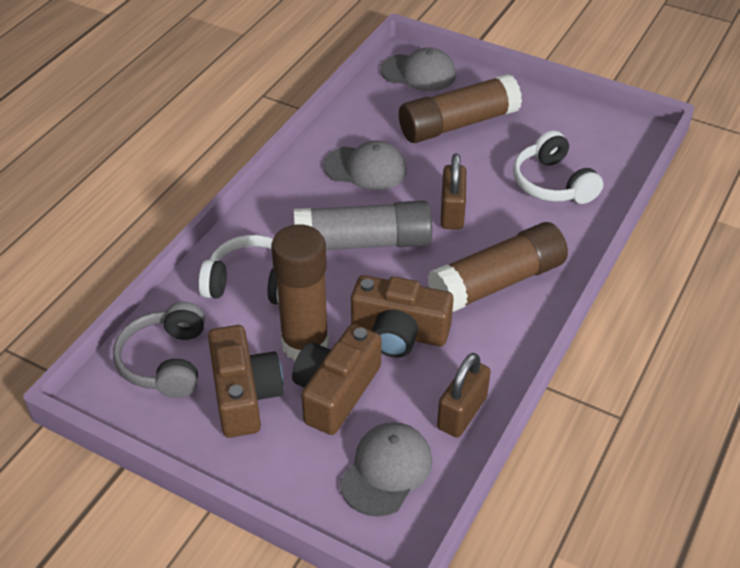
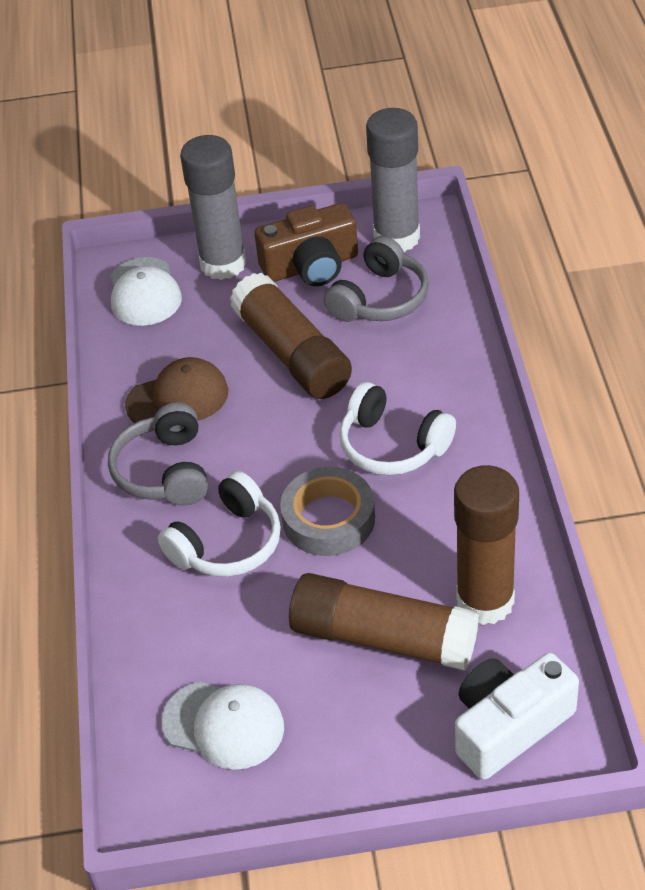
brown camera: [208,325,284,438] [292,324,381,435] [351,275,453,358] = 3 -> [254,203,358,286] = 1
brown cap: none = 0 -> [125,357,228,423] = 1
brown padlock: [437,353,491,438] [441,153,466,230] = 2 -> none = 0
grey cap: [323,141,407,190] [340,422,432,517] [381,47,456,91] = 3 -> none = 0
grey glue stick: [294,200,432,250] = 1 -> [180,135,247,280] [366,108,420,252] = 2
grey headphones: [113,302,205,398] = 1 -> [108,403,208,506] [324,236,429,322] = 2
grey tape: none = 0 -> [280,467,375,556] = 1
white camera: none = 0 -> [455,653,579,780] = 1
white cap: none = 0 -> [111,257,182,326] [162,682,284,770] = 2

